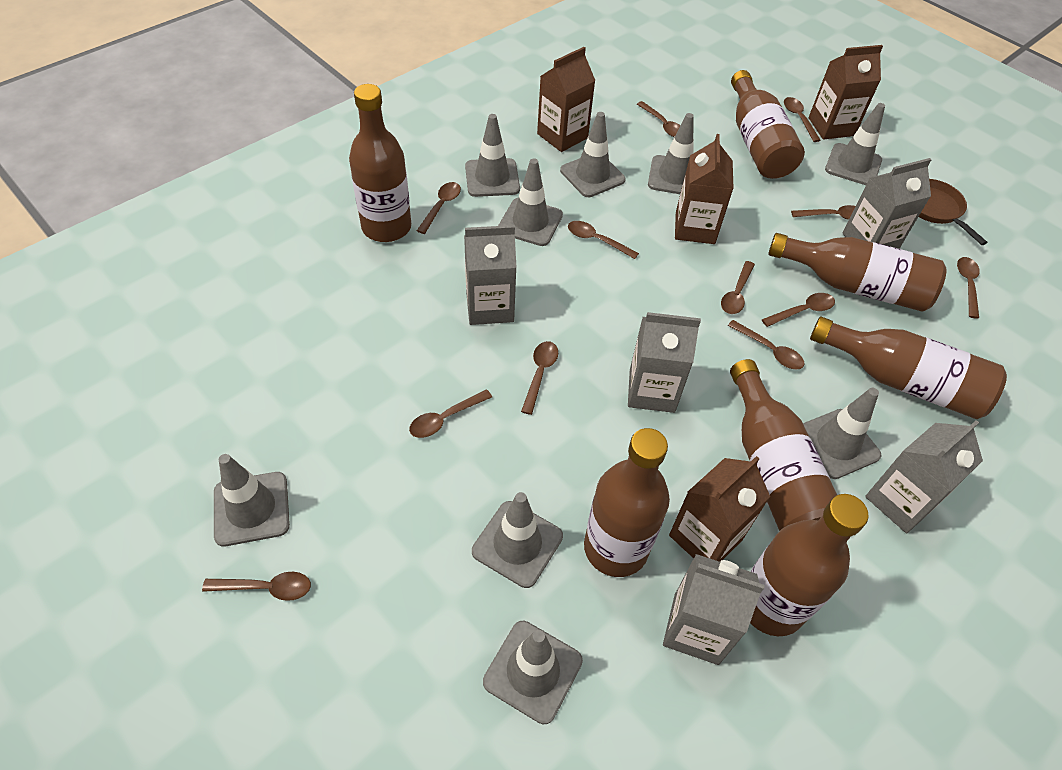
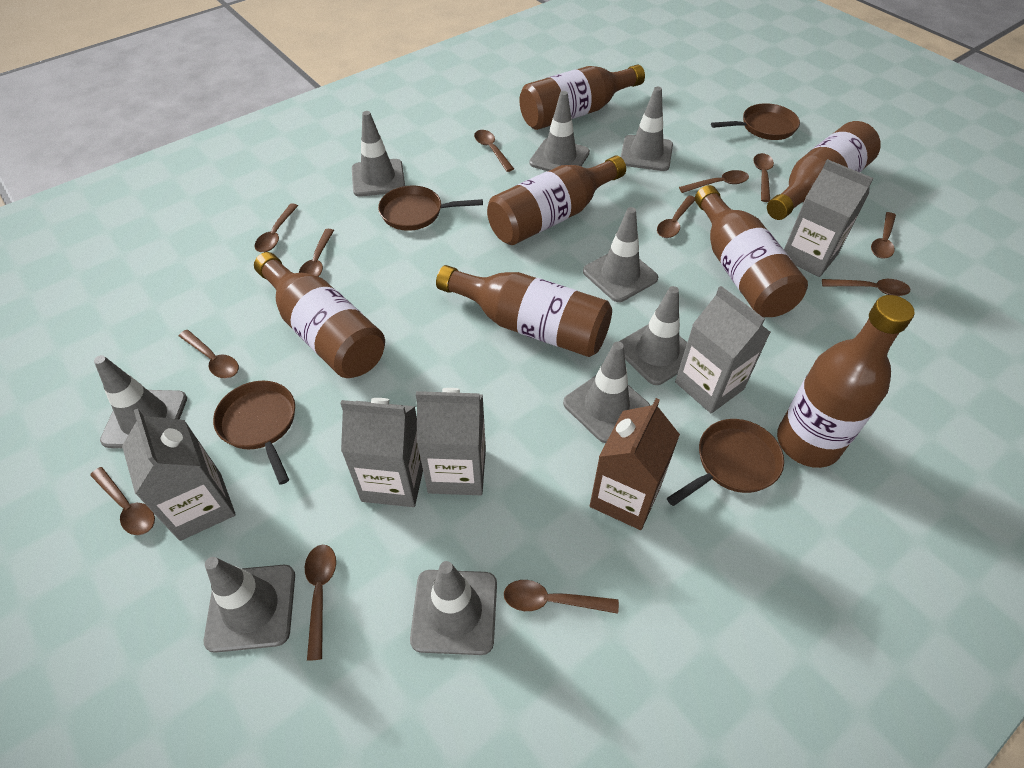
brown carton: [537,47,596,152] [669,456,770,562] [675,134,734,244] [809,45,883,140] = 4 -> [590,398,680,530] = 1
brown pan: [919,179,988,245] = 1 -> [213,381,295,485] [378,185,483,231] [667,419,784,506] [711,103,800,140] = 4

